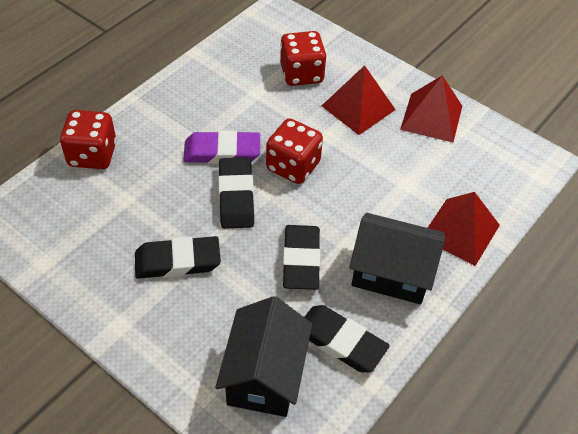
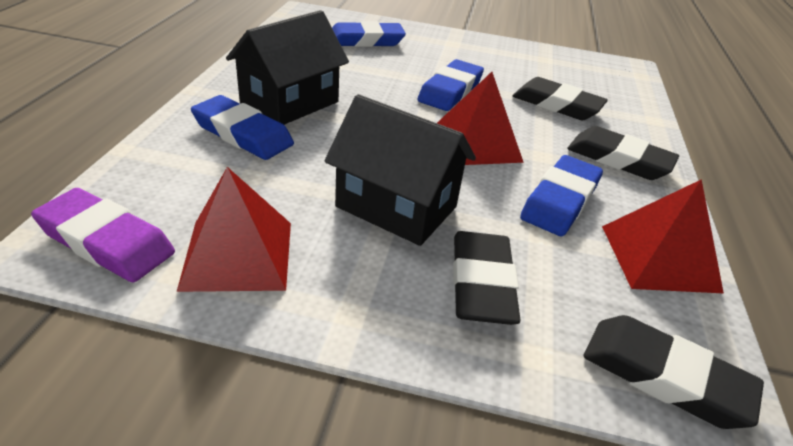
blue eraser: none = 0 -> [191,95,294,160] [332,21,406,47] [417,59,484,111] [520,155,603,236] = 4
red dice: [60,110,117,169] [266,118,323,184] [280,31,327,86] = 3 -> none = 0

